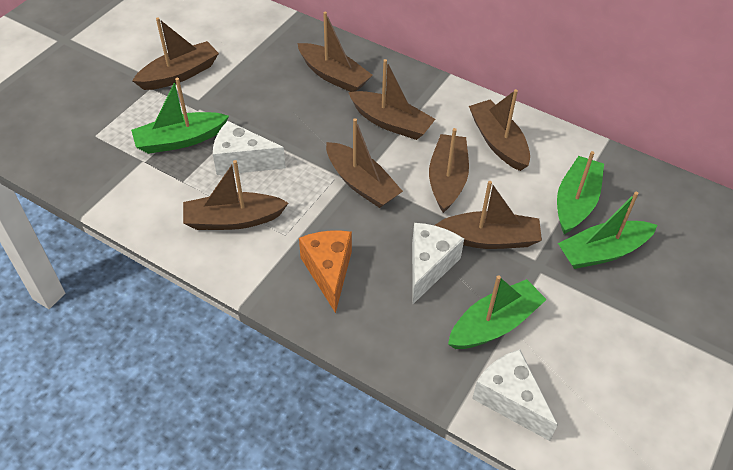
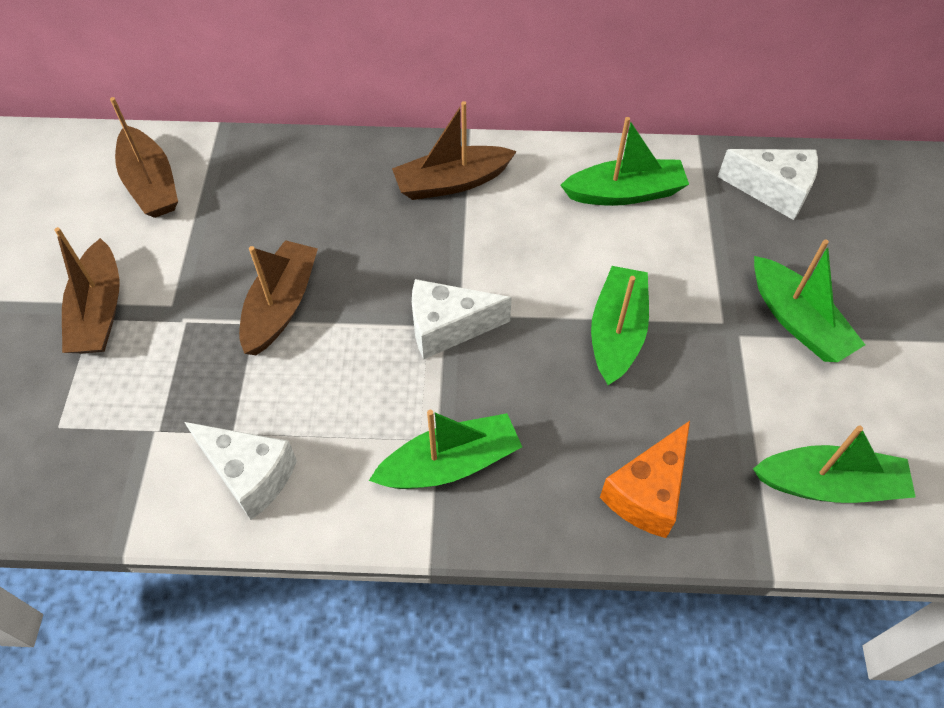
brown boat: [132,17,219,90] [183,160,288,230] [298,12,373,92] [326,118,403,208] [348,59,435,140] [429,128,469,213] [435,181,542,249] [469,89,530,171] = 8 -> [54,227,119,353] [110,97,178,218] [239,240,318,355] [392,101,517,200] = 4
green boat: [131,78,229,154] [448,276,547,349] [557,151,604,234] [558,192,657,269] = 4 -> [369,410,522,489] [560,117,689,206] [591,266,649,385] [753,425,916,503] [754,239,865,362] = 5

